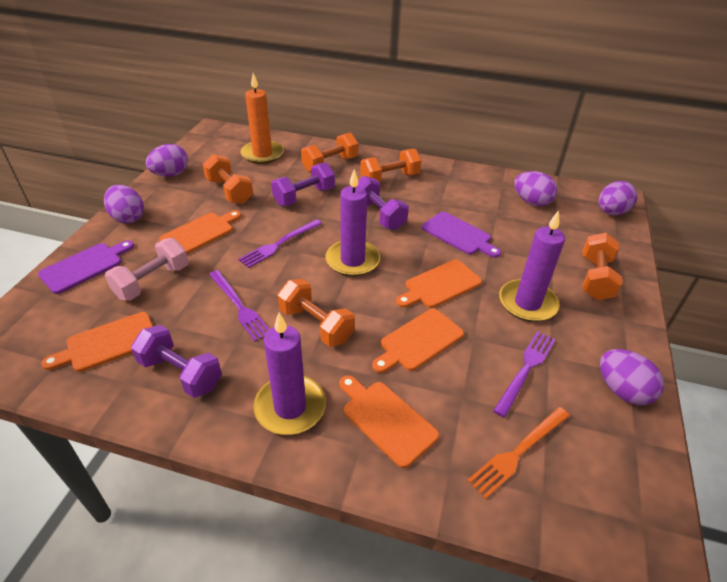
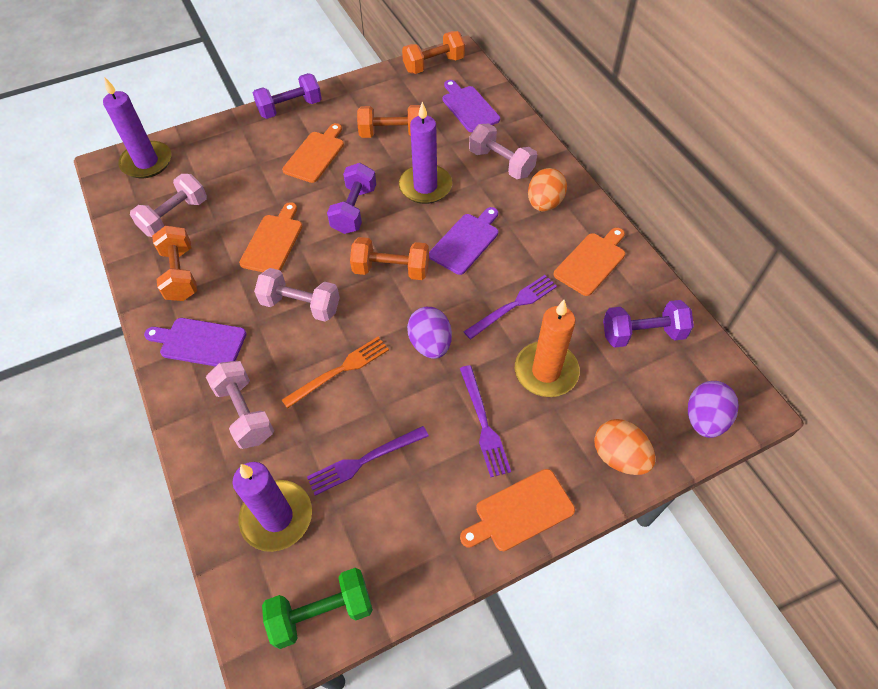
green dumbbell: none = 0 -> [262,568,373,649] = 1
orange cutting board: [41,312,153,372] [159,210,241,254] [339,375,439,468] [372,309,464,373] [396,260,482,308] = 5 -> [239,202,302,272] [282,123,344,183] [460,469,575,551] [554,228,625,296] = 4
orange dumbbell: [202,154,253,204] [278,279,355,347] [301,132,359,172] [360,149,422,182] [583,233,623,300] = 5 -> [152,225,197,301] [350,237,429,280] [357,105,421,138] [402,31,465,74] = 4
orange egg: none = 0 -> [528,168,567,212] [594,419,656,475] = 2
pink dumbbell: [105,238,188,300] = 1 -> [130,174,207,237] [206,361,274,449] [254,268,340,322] [469,124,537,179] = 4
purple cutting board: [38,240,134,294] [422,212,501,258] = 2 -> [144,318,247,367] [429,207,498,275] [443,80,500,132] = 3
purple egg: [104,185,144,223] [146,144,188,177] [514,171,557,206] [598,181,638,215] [600,349,664,405] = 5 -> [407,307,452,359] [688,381,739,438] = 2

